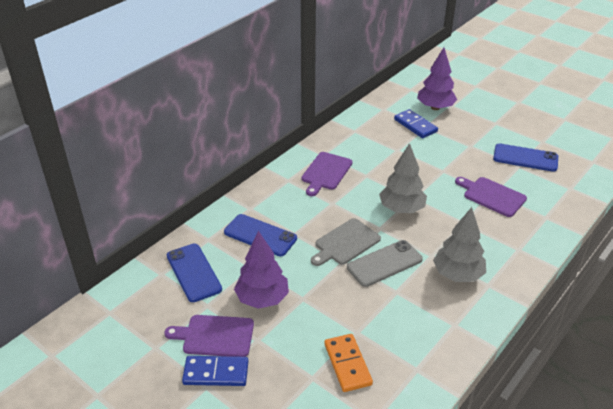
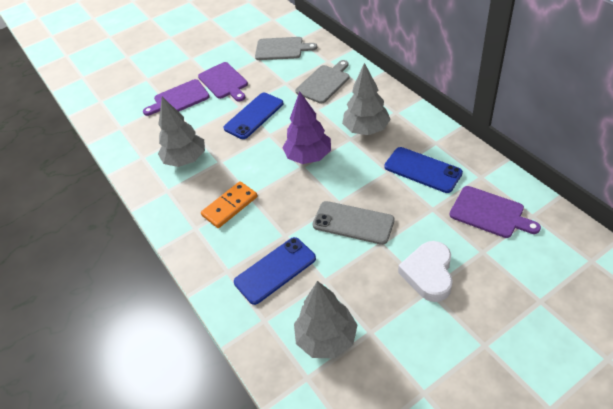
blue domino: [182,356,249,386] [394,109,438,138] = 2 -> none = 0
grey cutting board: [311,218,381,266] = 1 -> [255,37,317,60] [295,60,350,104] = 2
grey tree: [379,143,427,213] [433,207,486,282] = 2 -> [158,97,205,167] [294,281,357,359] [342,63,391,135] = 3
purple tree: [234,231,289,309] [417,48,457,110] = 2 -> [282,91,331,164] = 1
white heart: none = 0 -> [398,241,453,302] = 1

